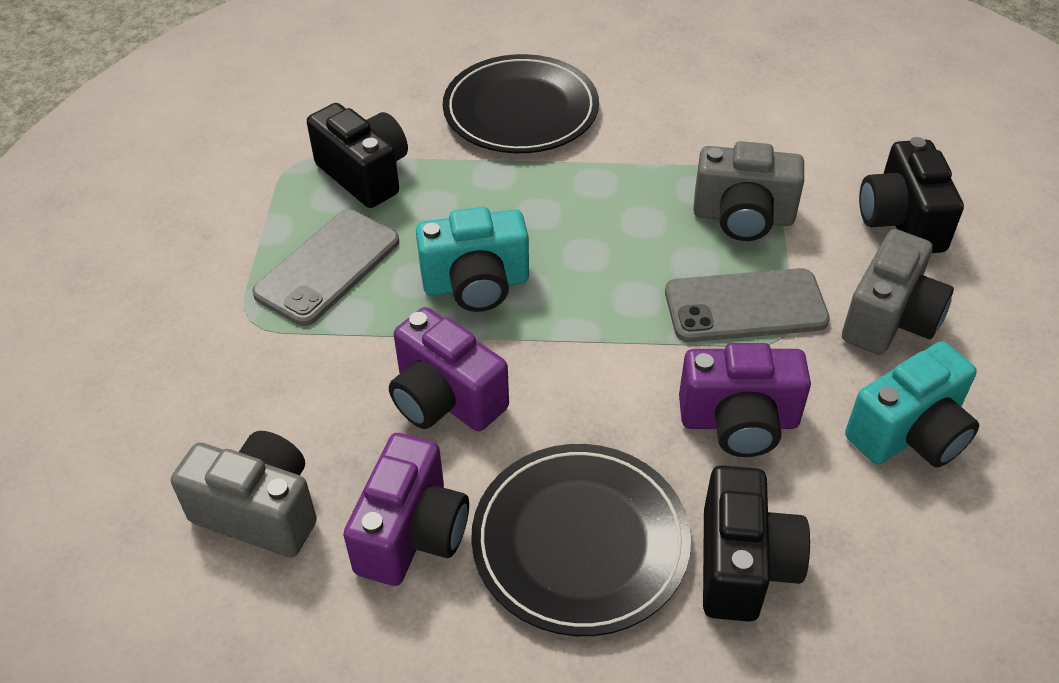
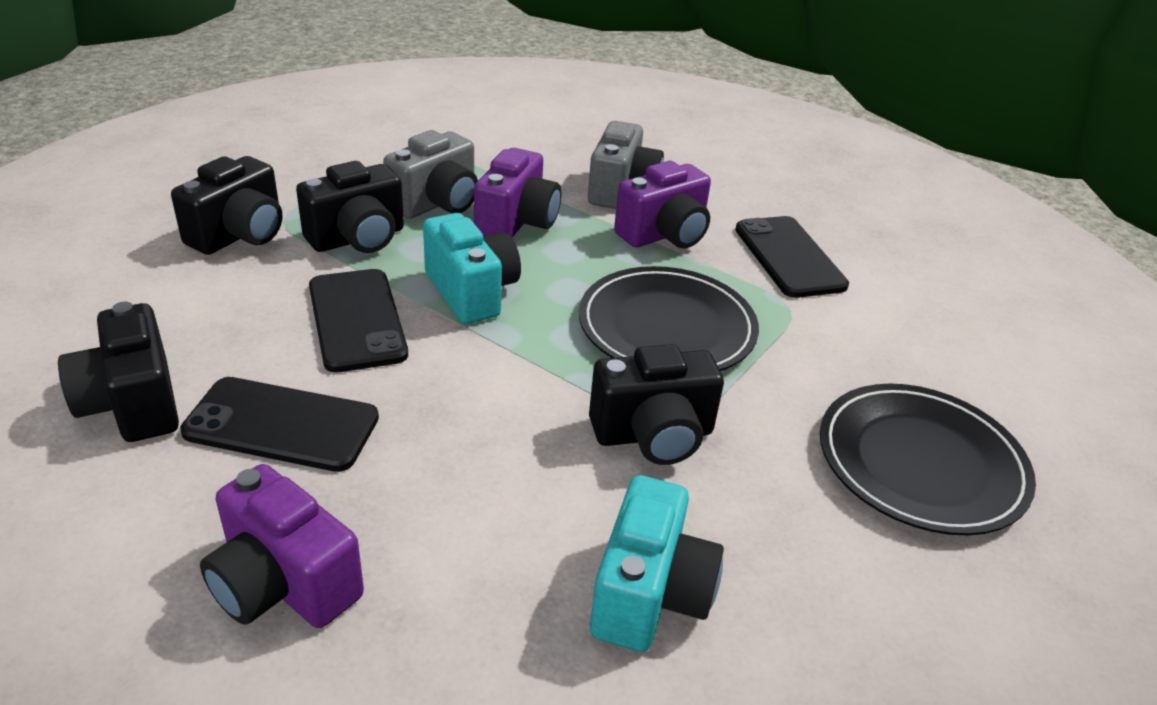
black camera: [307,103,408,208] [703,465,810,622] [859,137,964,253] = 3 -> [58,302,179,442] [171,156,282,255] [296,161,404,253] [589,344,724,465] = 4
black phone: none = 0 -> [180,377,379,472] [309,269,408,372] [735,216,849,298] = 3
grey camera: [171,431,317,557] [693,141,804,241] [842,229,954,355] = 3 -> [383,130,478,219] [588,121,664,209] = 2
grey phone: [252,210,399,326] [665,268,830,342] = 2 -> none = 0

